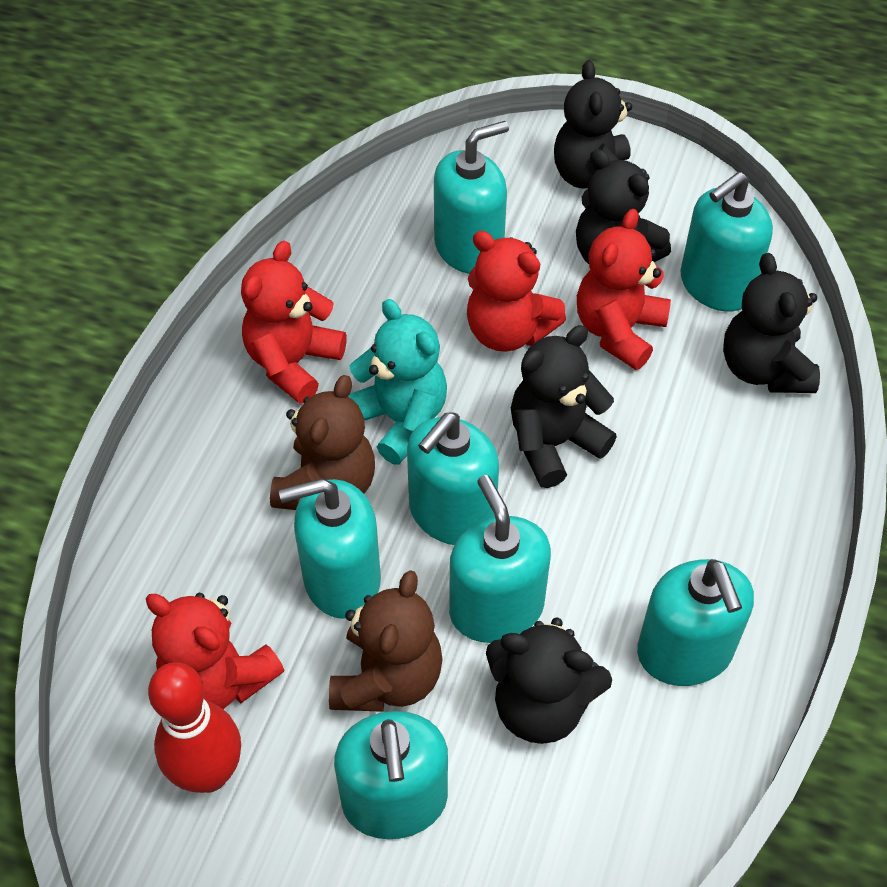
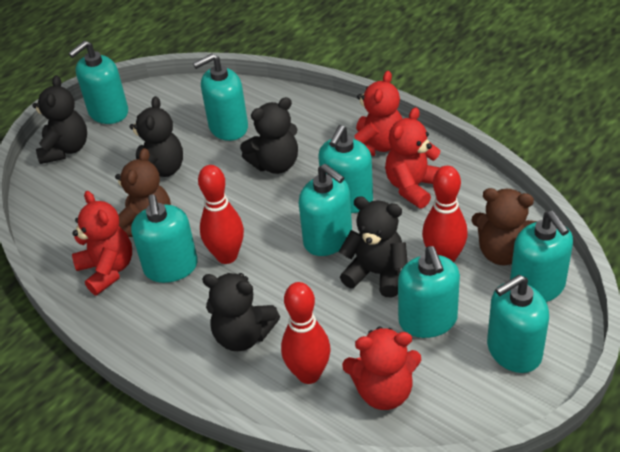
red bowling pin: [148,662,241,793] = 1 -> [198,165,244,264] [281,282,331,384] [422,166,468,262] = 3
turquoise soap dispenser: [279,479,381,619] [334,711,448,839] [407,413,499,545] [434,121,509,274] [449,475,551,643] [637,559,754,686] [680,172,773,311] = 7 -> [68,41,128,124] [131,195,198,283] [193,53,248,141] [299,164,352,256] [319,125,373,213] [398,246,460,338] [487,275,549,373] [510,211,573,302] = 8
turquoise teddy bear: [348,299,447,465] = 1 -> none = 0

